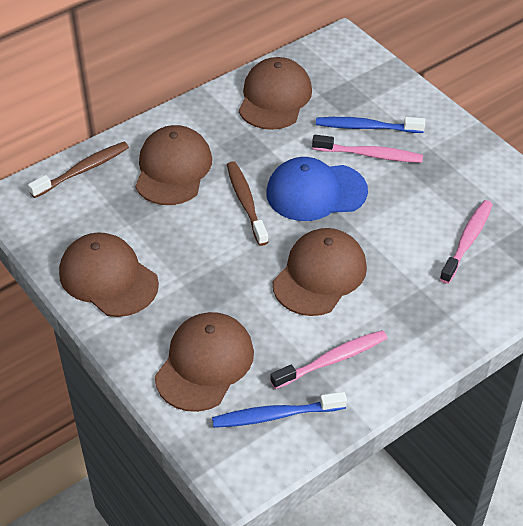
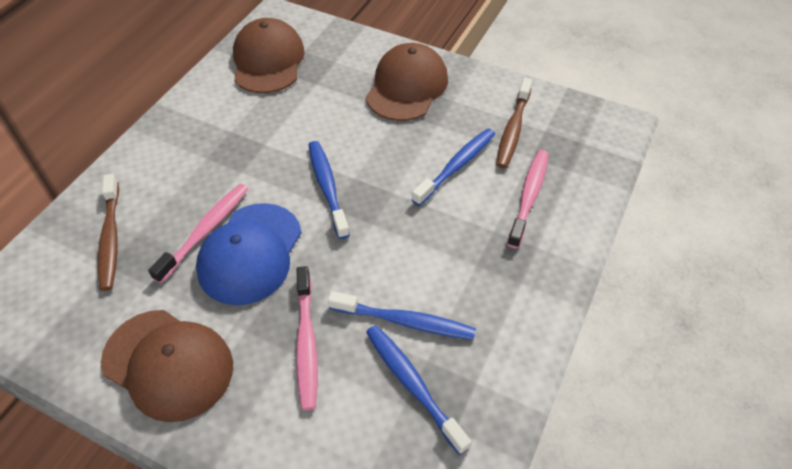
blue toothbrush: [212,392,347,428] [316,117,425,133] = 2 -> [309,141,350,239] [328,291,476,340] [366,325,471,455] [412,128,495,206] = 4
brown cap: [59,232,159,317] [135,125,212,205] [155,312,254,412] [239,57,312,130] [273,228,367,316] = 5 -> [101,310,233,422] [233,18,305,93] [366,43,448,121] = 3

